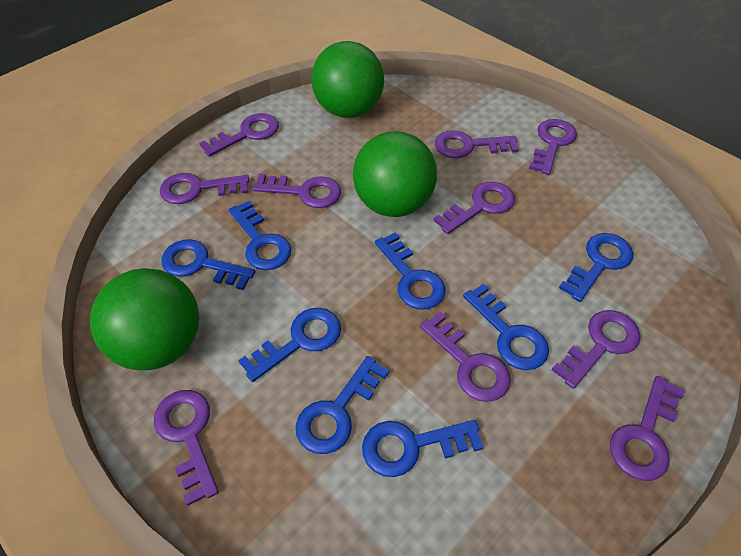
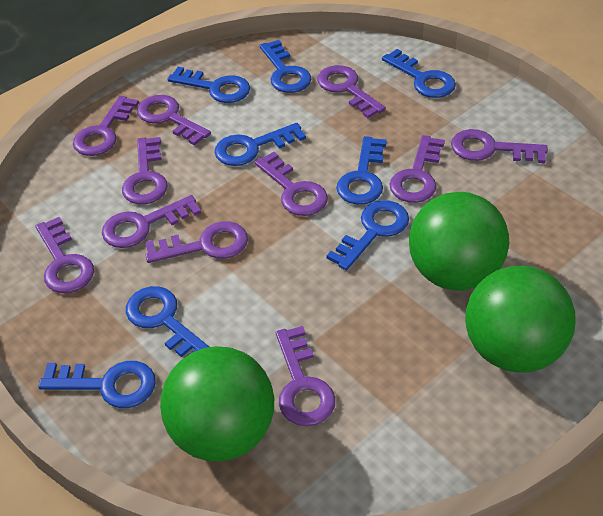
purple key: [154,390,218,506] [160,173,249,204] [199,113,279,157] [252,174,341,208] [420,312,511,402] [433,182,515,234] [435,130,519,158] [529,119,577,175] [551,310,640,389] [610,376,685,481] = 10 -> [36,217,94,293] [73,96,139,156] [102,195,201,248] [122,137,168,205] [137,95,211,146] [145,221,248,263] [254,152,328,216] [276,326,335,426] [317,65,386,118] [389,135,445,203] [451,129,548,163] = 11

